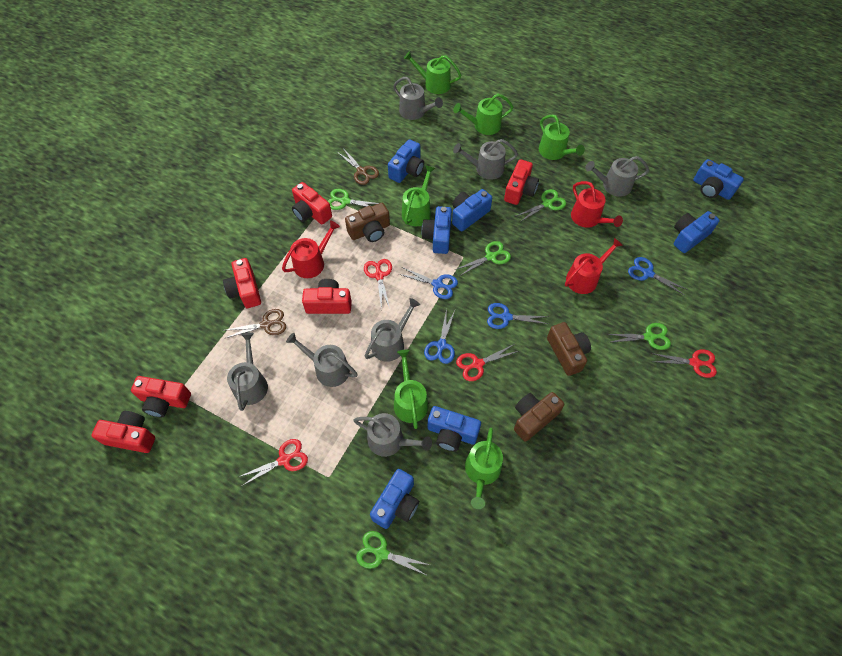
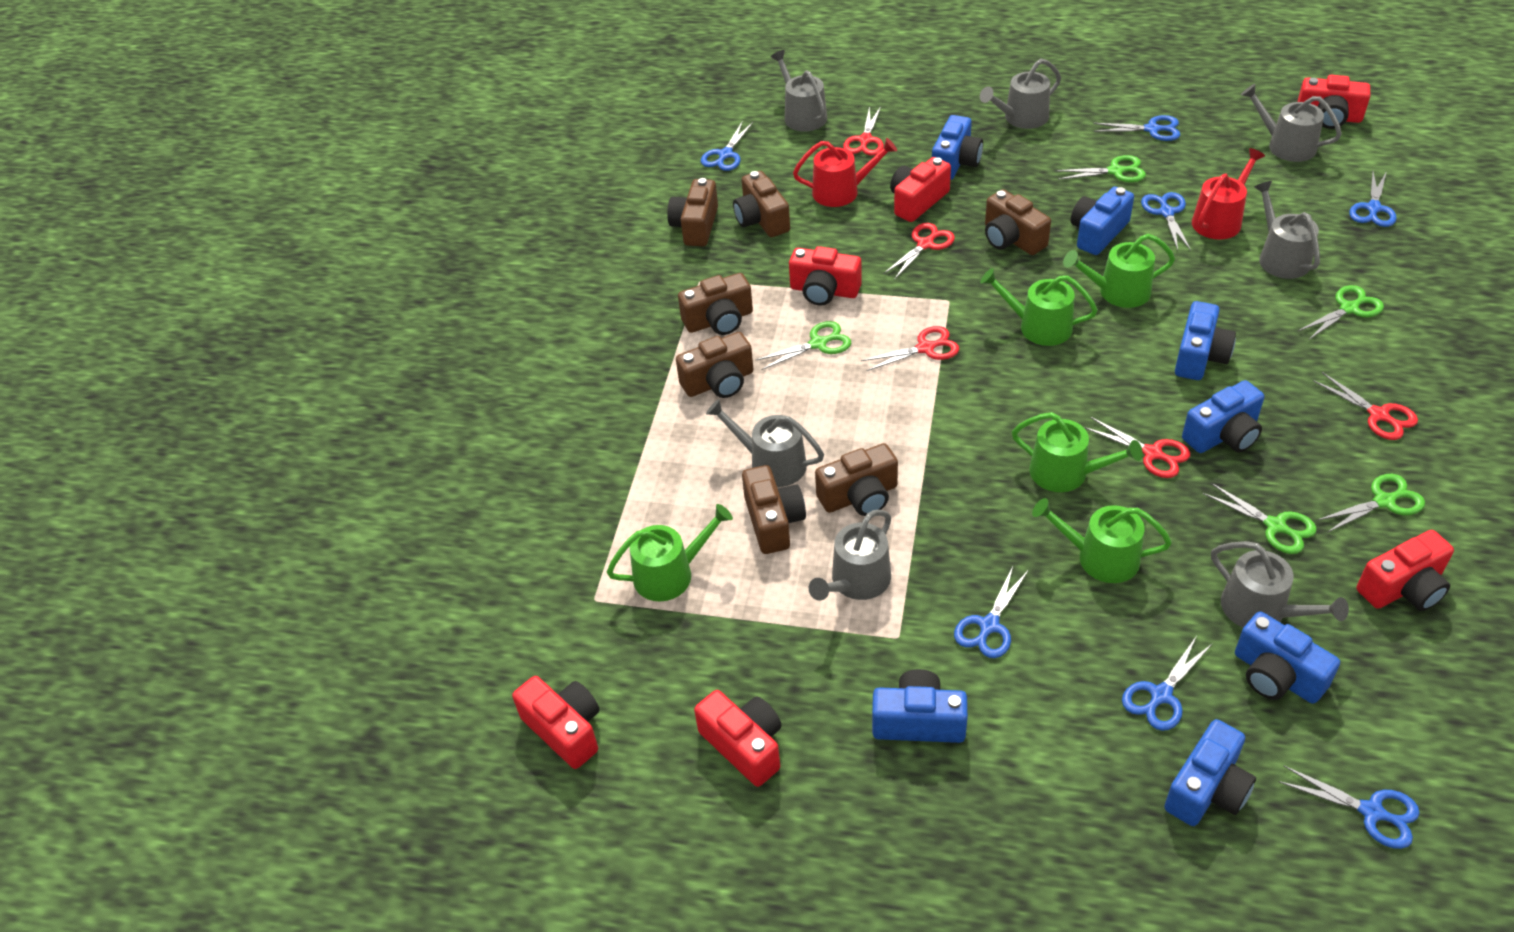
blue scissors: [399,267,458,299] [424,309,455,364] [487,303,548,329] [628,257,688,295] = 4 -> [701,121,753,171] [954,566,1029,658] [1093,115,1180,141] [1122,637,1213,731] [1141,192,1191,251] [1278,766,1420,849] [1349,171,1397,227] = 7
brown camera: [345,203,390,242] [514,392,564,442] [547,322,591,376] = 3 -> [667,178,718,246] [676,332,753,398] [678,273,753,335] [733,171,790,237] [742,465,806,554] [815,443,898,516] [985,189,1051,255] = 7
brown scissors: [223,309,286,339] [337,148,379,185] = 2 -> none = 0
green watering can: [394,350,428,429] [402,165,435,226] [404,51,461,94] [453,94,513,135] [465,428,503,509] [539,115,585,160] = 6 -> [607,504,733,601] [980,268,1098,346] [1012,412,1143,492] [1032,498,1172,583] [1063,234,1175,308] = 5
red scissors: [239,439,308,486] [364,259,392,309] [456,345,519,381] [651,349,717,378] = 4 -> [843,106,884,156] [861,326,959,371] [884,223,955,280] [1084,417,1190,478] [1313,372,1418,440] = 5
red watering can: [282,220,340,278] [565,238,623,294] [571,181,623,228] = 3 -> [793,138,897,207] [1192,148,1265,240] = 2

